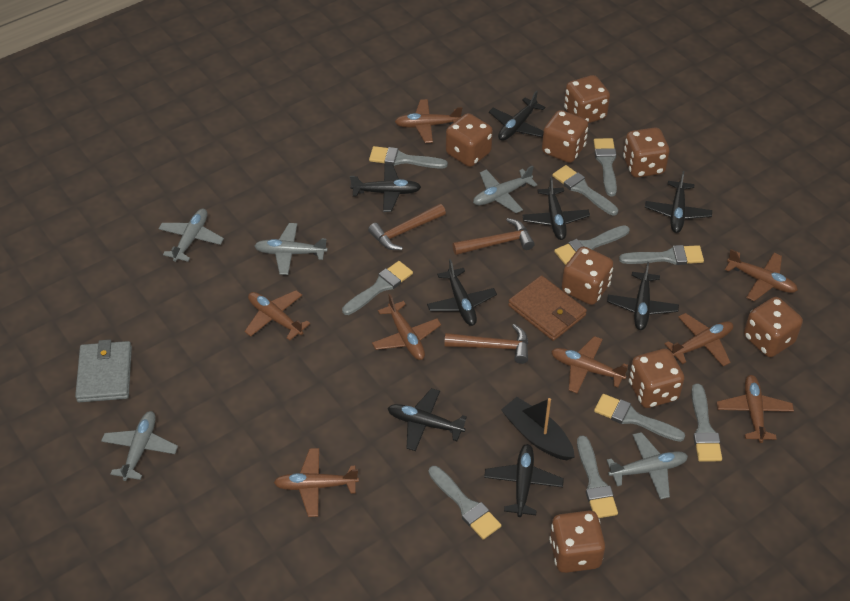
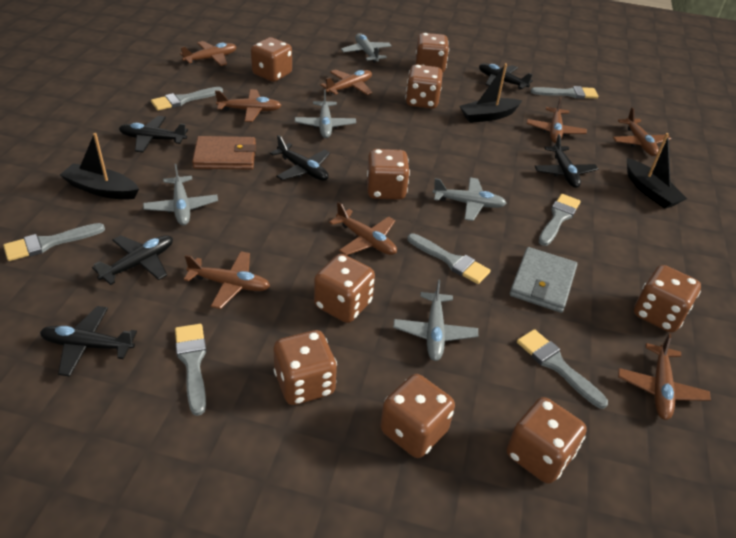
black boat: [501,397,575,461] = 1 -> [60,133,139,200] [460,63,523,123] [627,133,687,209] = 3
black plane: [350,164,421,212] [388,388,467,451] [427,259,497,326] [484,444,564,517] [489,91,545,141] [522,177,590,240] [607,262,679,330] [645,171,712,233] = 8 -> [40,306,137,377] [92,235,173,285] [119,116,188,153] [270,135,330,181] [479,63,533,90] [534,134,598,188] = 6
brown dice: [446,113,493,167] [542,110,588,163] [549,511,605,573] [562,246,614,305] [564,75,610,123] [623,127,669,178] [629,349,685,408] [744,297,803,357] = 8 -> [251,37,292,82] [274,330,337,405] [314,254,375,323] [367,149,410,200] [380,374,455,458] [405,65,443,109] [415,33,449,73] [506,397,587,484] [634,265,701,333] = 9
brown hammer: [368,204,446,250] [444,324,528,364] [452,218,535,255] = 3 -> none = 0
grey brush: [342,261,413,315] [369,146,448,169] [429,466,501,540] [552,165,618,215] [554,225,630,265] [577,435,618,518] [594,138,617,196] [594,394,685,442] [619,245,704,265] [691,384,722,462] = 10 -> [3,223,105,261] [151,87,223,111] [175,324,206,416] [407,233,490,284] [517,329,608,409] [530,86,598,99] [539,194,581,246] = 7

